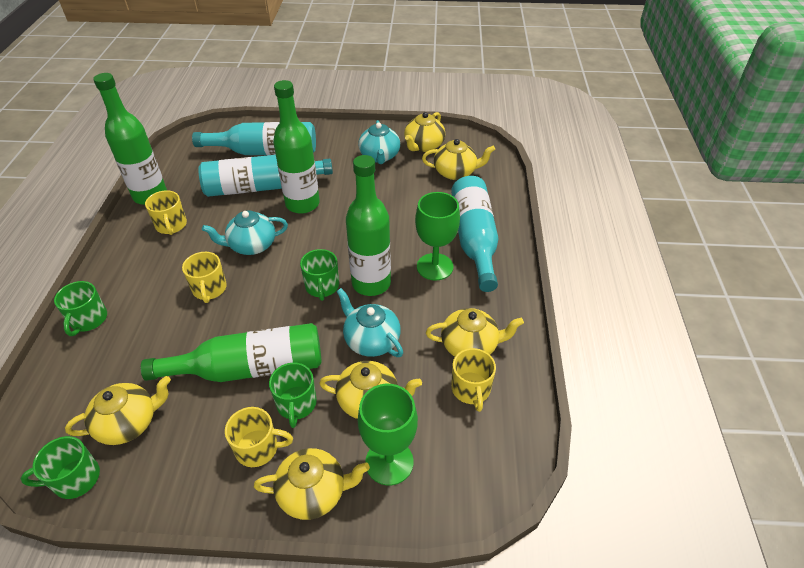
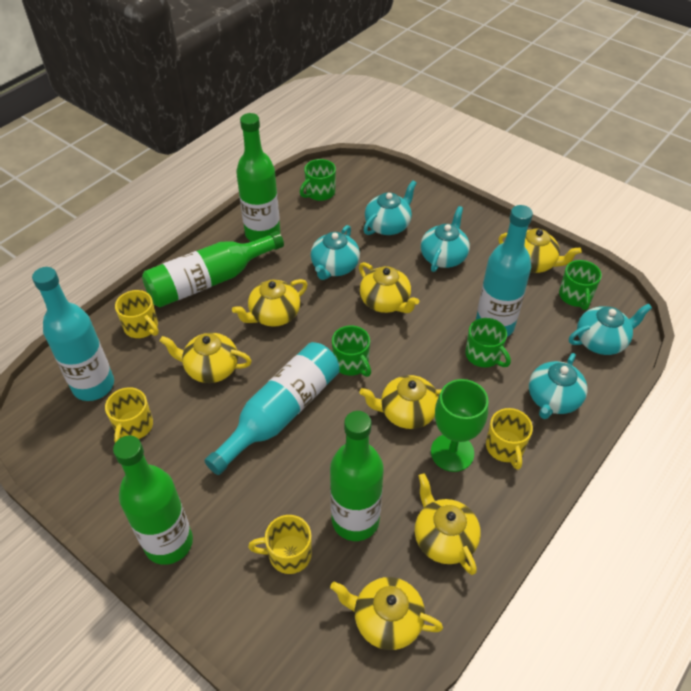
green goblet: [358,384,418,486] [415,192,460,281] = 2 -> [431,379,488,472] = 1
turquoise teapot: [202,210,288,255] [336,288,403,357] [358,120,400,164] = 3 -> [311,225,360,280] [364,181,417,235] [421,206,470,272] [529,353,587,419] [569,304,652,355] = 5
yellow teapot: [65,376,171,445] [254,448,370,520] [319,361,422,419] [404,112,445,152] [422,139,495,180] [426,308,524,357] = 6 -> [160,333,252,383] [232,279,307,327] [330,577,443,650] [359,262,419,313] [359,375,441,429] [415,473,481,575] [498,229,582,273] = 7

